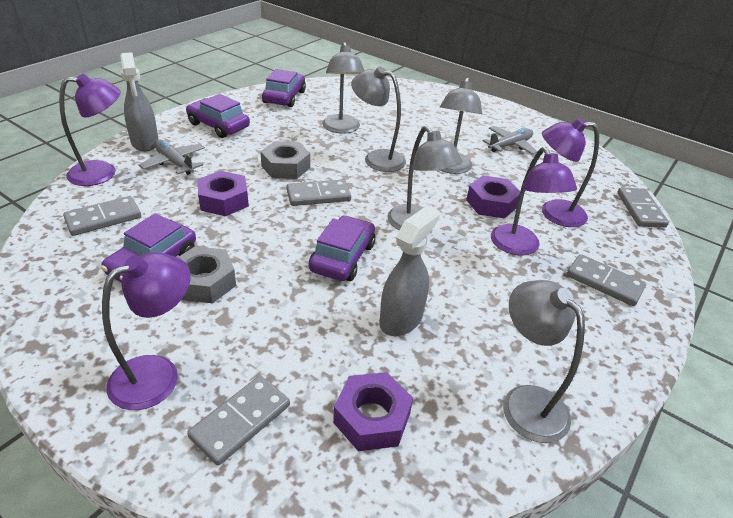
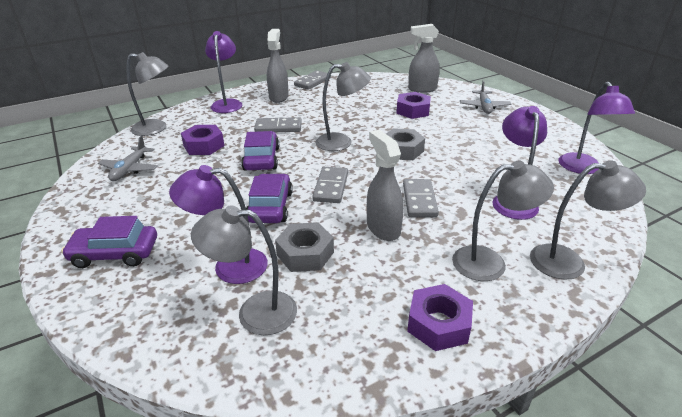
grey domino: [63,196,141,236] [187,376,290,466] [287,179,351,206] [567,254,646,306] [617,188,669,228] = 5 -> [254,117,302,132] [294,71,331,90] [312,167,348,203] [403,179,439,217] = 4
grey spray bottle: [120,52,159,152] [379,205,440,336] = 2 -> [267,29,289,103] [367,130,404,241] [408,24,440,93] = 3
purple car: [101,213,196,283] [186,94,250,138] [262,69,306,107] [309,215,375,281] = 4 -> [61,216,157,268] [241,131,279,171] [246,174,293,223] = 3

